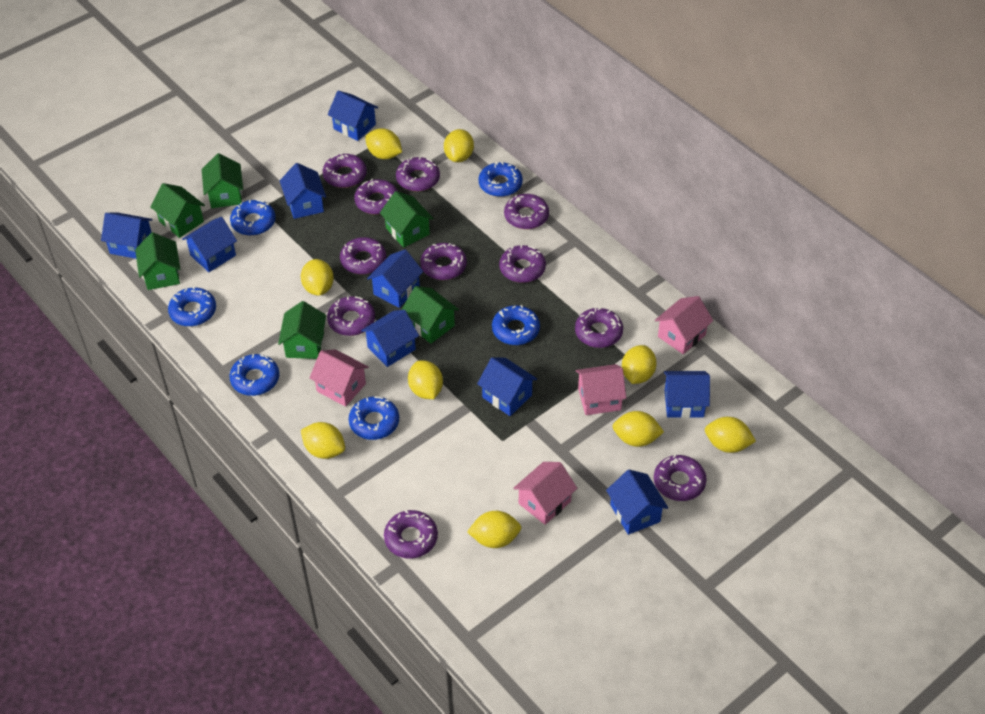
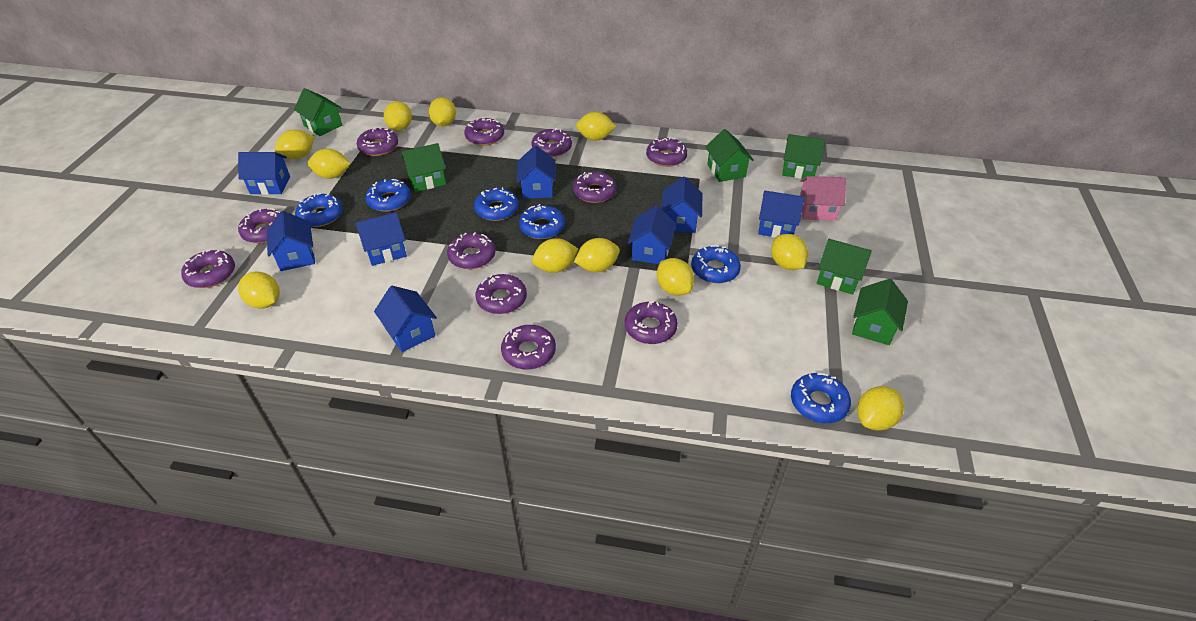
blue house: [101,212,153,259] [182,217,237,272] [280,163,326,219] [328,91,378,141] [361,310,419,367] [367,250,423,308] [477,357,537,416] [606,470,668,535] [664,371,710,418] = 9 -> [238,152,290,195] [267,211,315,271] [356,212,407,266] [374,286,437,352] [517,146,556,199] [628,205,676,264] [661,176,702,233] [758,191,805,238] = 8
pink house: [310,349,369,407] [513,462,577,525] [576,364,626,415] [655,296,713,354] = 4 -> [800,176,846,221] = 1
yellow lemon: [301,259,334,296] [301,422,345,459] [365,128,402,159] [408,360,443,399] [444,129,474,162] [467,511,521,548] [613,411,664,447] [622,345,657,384] [705,417,756,453] = 9 -> [238,272,280,308] [275,130,314,159] [308,148,351,179] [384,101,412,131] [428,97,456,127] [532,238,578,273] [574,238,620,272] [576,112,616,140] [657,258,694,295] [771,234,808,270] [857,386,904,431] = 11

